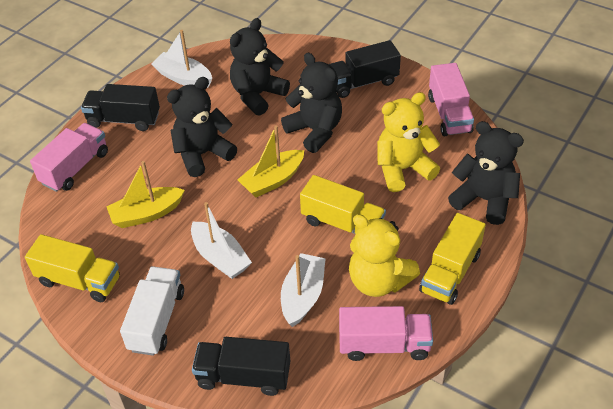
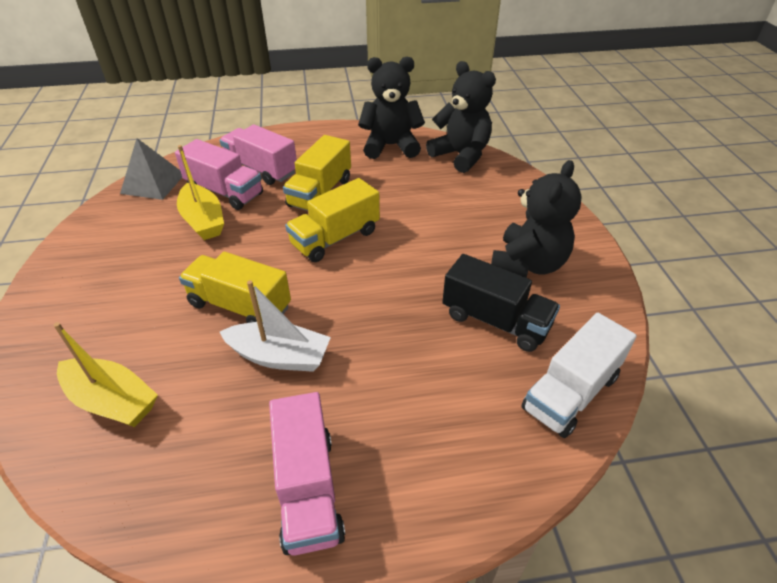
black teddy bear: [167,77,237,177] [230,18,290,116] [281,53,342,153] [448,121,524,225] = 4 -> [358,57,425,159] [426,61,496,173] [491,160,582,277] = 3
black truck: [81,84,160,131] [192,337,290,396] [329,40,401,98] = 3 -> [442,254,560,352] = 1
grey pyramid: none = 0 -> [120,138,182,200] = 1
white boat: [151,30,212,88] [191,202,252,279] [281,253,326,327] = 3 -> [220,280,331,372] = 1
yellow teddy bear: [349,214,420,297] [377,92,440,192] = 2 -> none = 0

